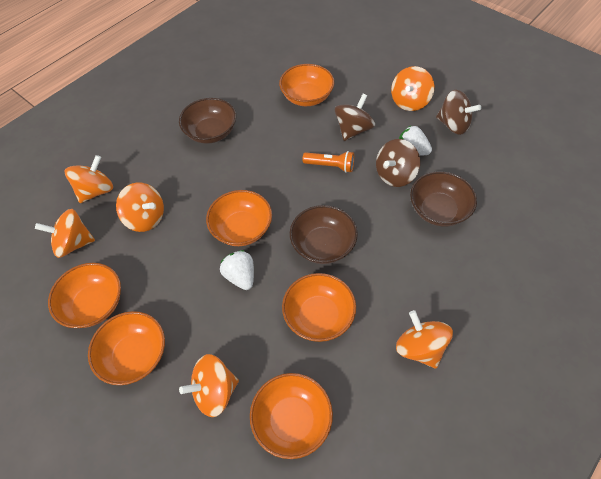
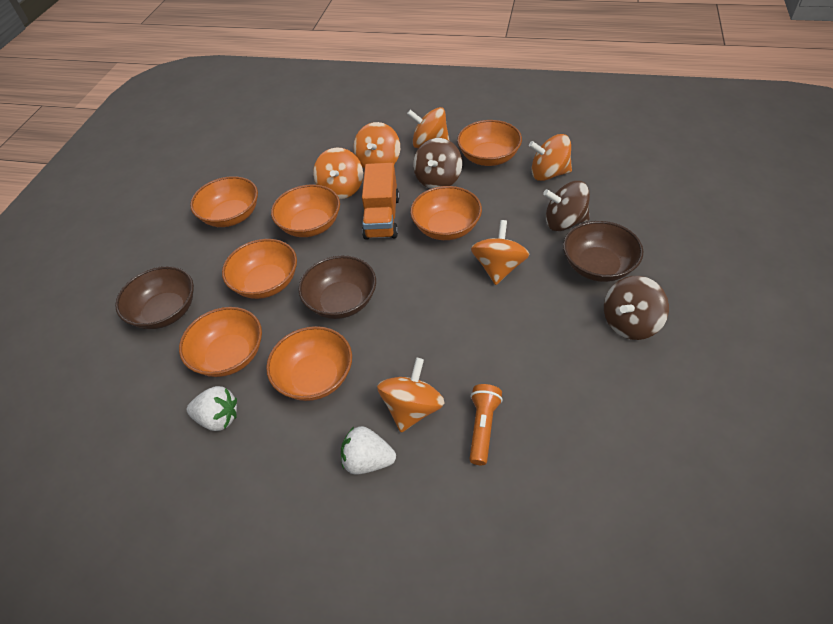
orange bowl: [48,263,121,328] [88,311,165,385] [206,190,272,246] [250,373,333,459] [279,64,334,106] [282,273,356,342] = 6 -> [179,307,262,377] [190,176,258,227] [222,239,297,299] [266,326,352,401] [271,185,340,237] [410,186,482,240] [457,120,522,166] = 7
orange truck: none = 0 -> [362,163,400,240] = 1

